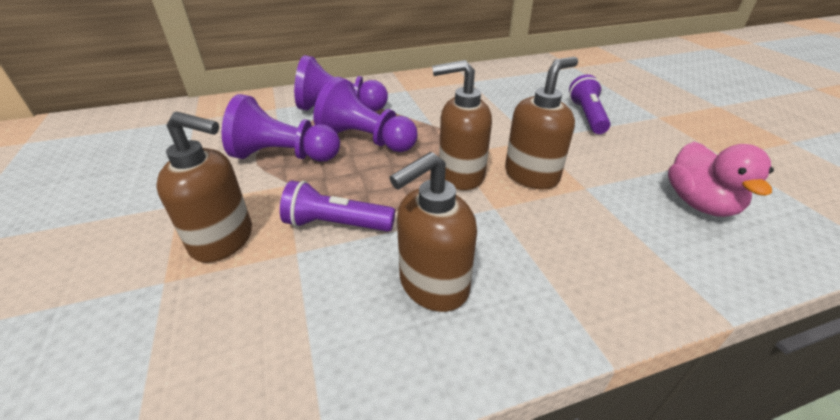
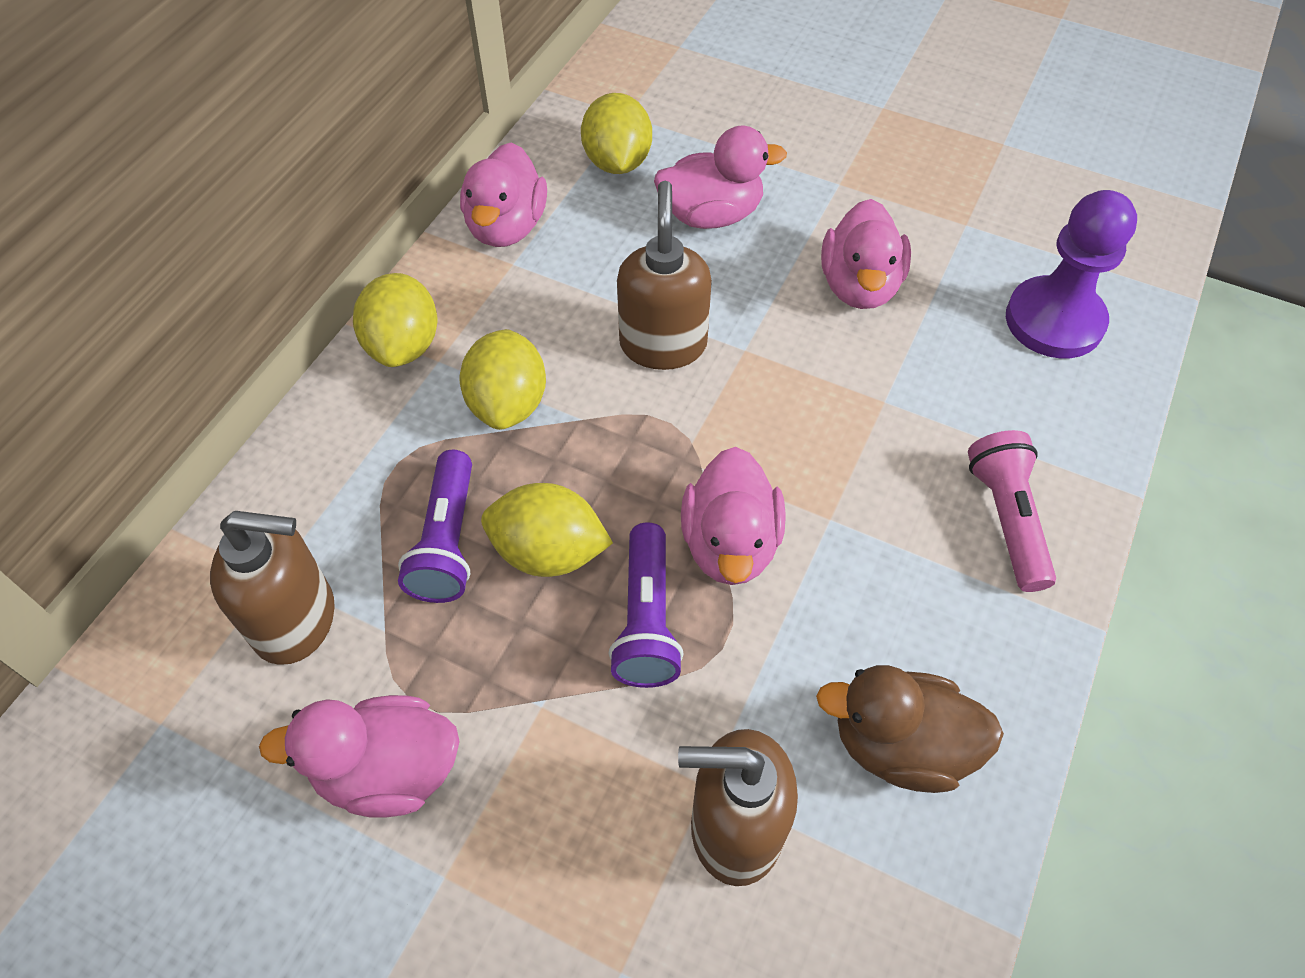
brown duck: none = 0 -> [816,665,1004,793] = 1
brown soap dispenser: [157,112,252,263] [389,152,477,312] [432,60,492,190] [505,57,578,189] = 4 -> [210,511,335,665] [617,181,712,370] [678,729,798,886] = 3
pink duck: [668,142,774,217] = 1 -> [259,695,460,817] [460,142,547,247] [654,126,787,229] [681,447,786,585] [821,199,911,309] = 5
pink flashlight: none = 0 -> [968,430,1056,592] = 1
purple pawn: [222,94,340,162] [294,55,388,111] [313,77,418,152] = 3 -> [1006,190,1137,358] = 1
yellow lemon: none = 0 -> [353,273,437,367] [460,329,546,430] [481,483,613,577] [581,93,652,174] = 4

